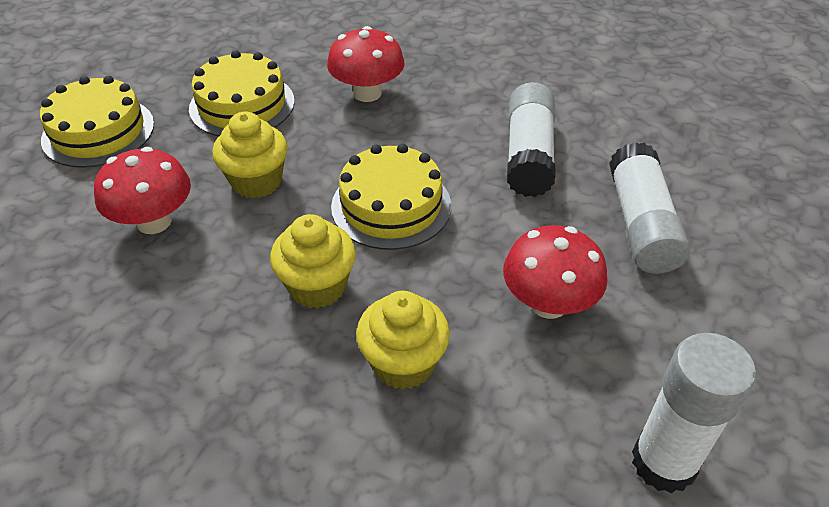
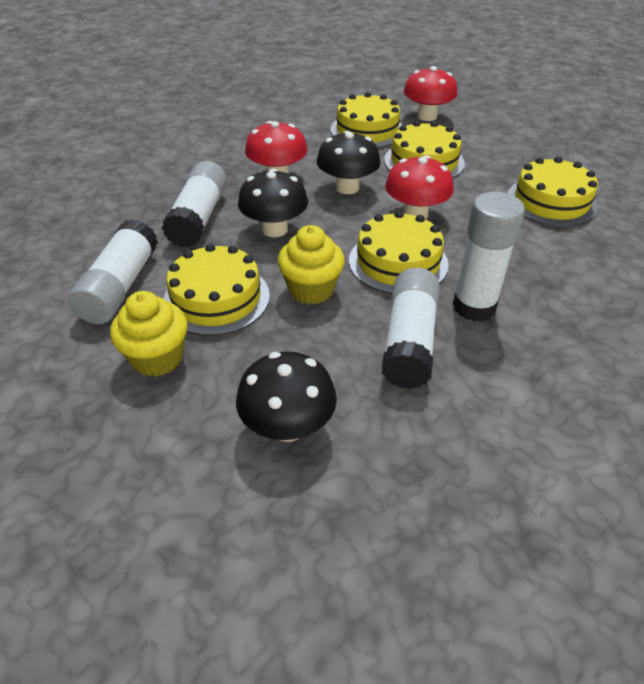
black mushroom: none = 0 -> [236,351,337,442] [238,169,308,237] [316,131,381,194] = 3
white glue stick: [507,82,556,197] [609,142,690,274] [632,333,756,493] = 3 -> [68,219,158,324] [162,161,227,248] [382,267,440,389] [453,192,525,322] = 4
yellow cake: [40,76,154,168] [189,50,295,136] [331,144,451,250] = 3 -> [163,244,270,336] [331,92,402,148] [349,211,449,294] [384,121,465,178] [508,157,598,227] = 5
yellow cupcake: [212,111,288,198] [270,214,356,309] [356,291,450,390] = 3 -> [110,291,188,377] [277,225,345,304] = 2

